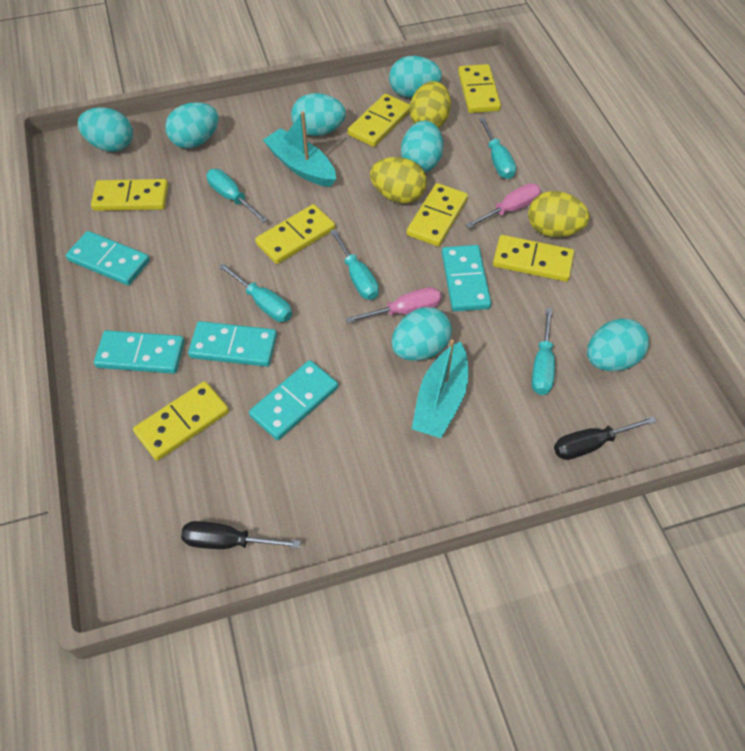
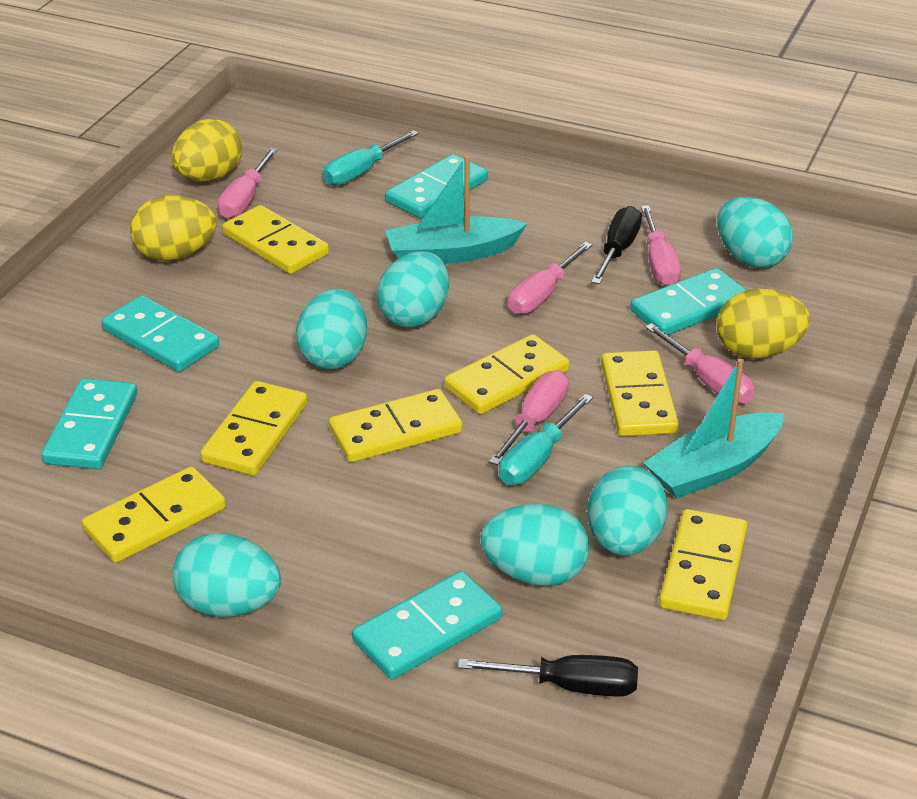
pink screwdriver: [345,287,442,324] [465,183,541,228] = 2 -> [218,148,278,219] [489,370,569,465] [508,242,592,314] [641,205,681,286] [645,323,755,404] = 5
turquoise egg: [78,107,133,152] [165,102,218,149] [291,93,346,136] [389,56,442,98] [391,307,452,361] [401,121,443,172] [587,318,649,371] = 7 -> [173,533,281,617] [296,289,367,369] [377,251,449,328] [480,504,589,586] [588,466,668,556] [717,197,793,268] = 6
turquoise screwdriver: [206,169,268,223] [219,263,292,322] [330,229,379,300] [479,117,516,179] [532,308,555,395] = 5 -> [323,130,419,185] [499,394,593,485] = 2

